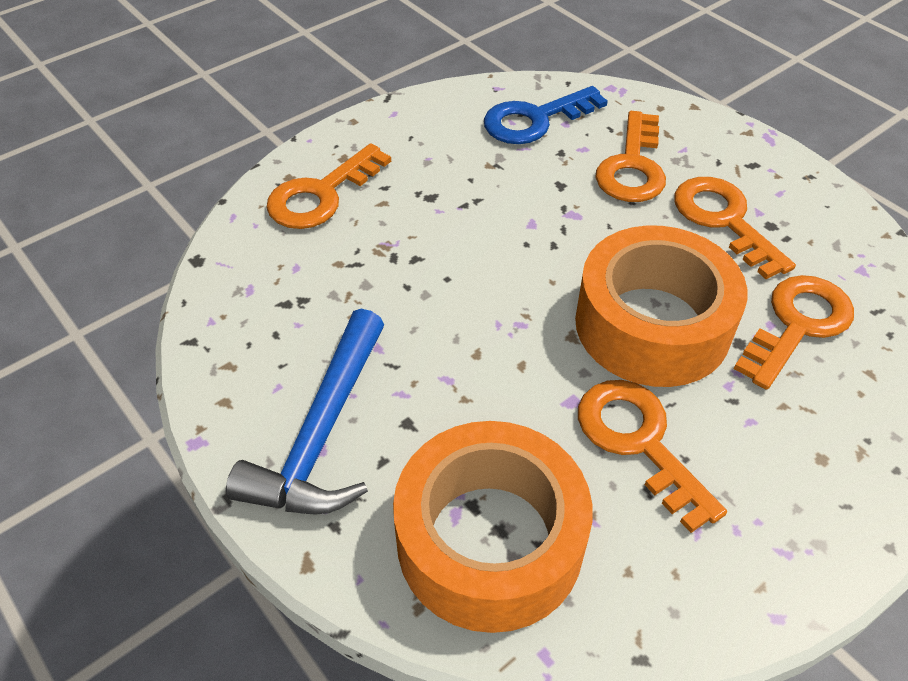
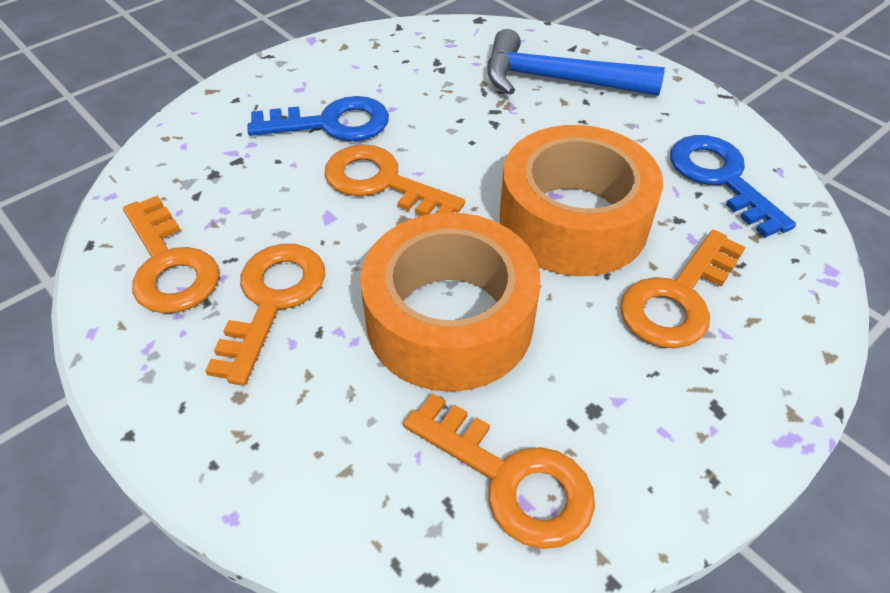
blue key: [484,86,608,144] = 1 -> [247,96,389,141] [670,135,796,238] = 2

